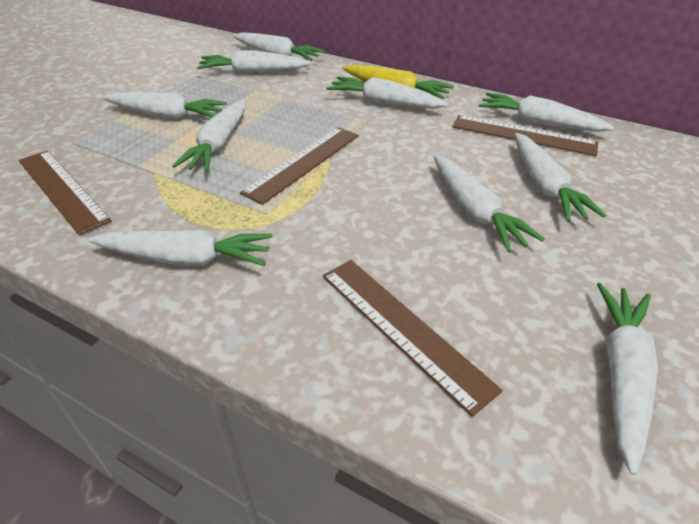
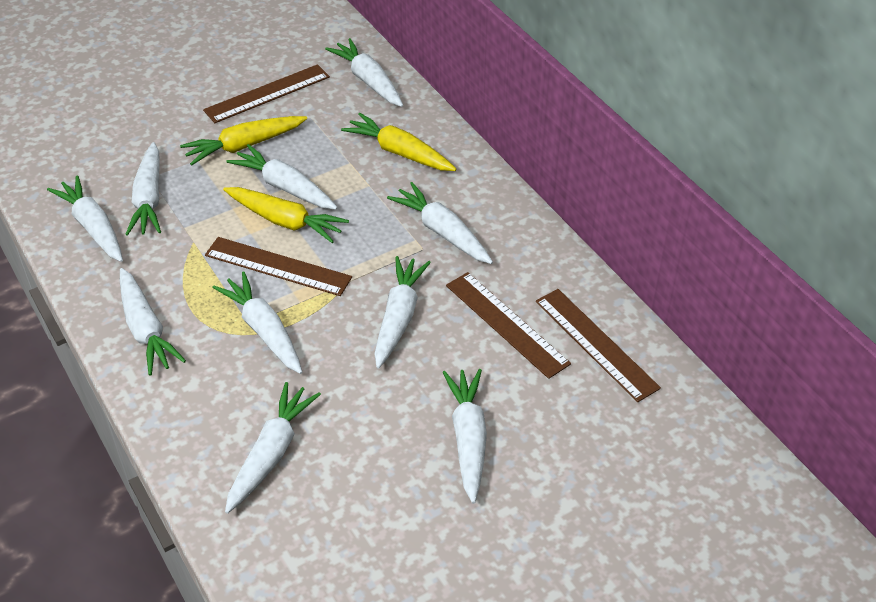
yellow carrot: [343,65,454,99] = 1 -> [180,116,307,165] [223,187,349,243] [341,113,456,171] = 3

